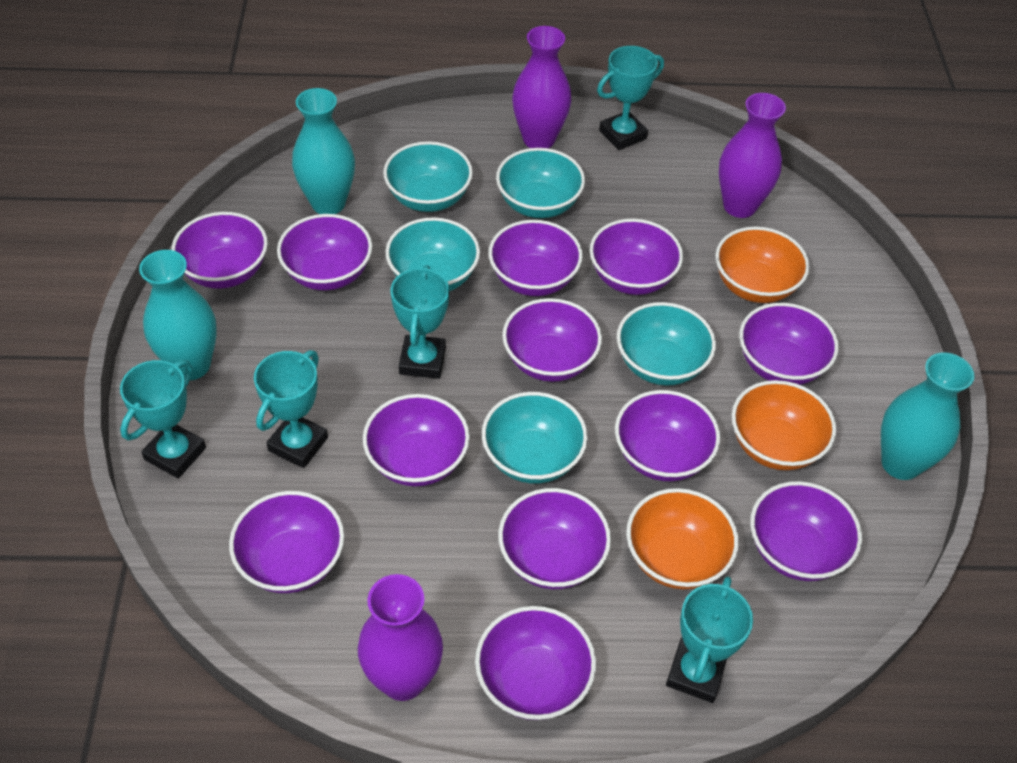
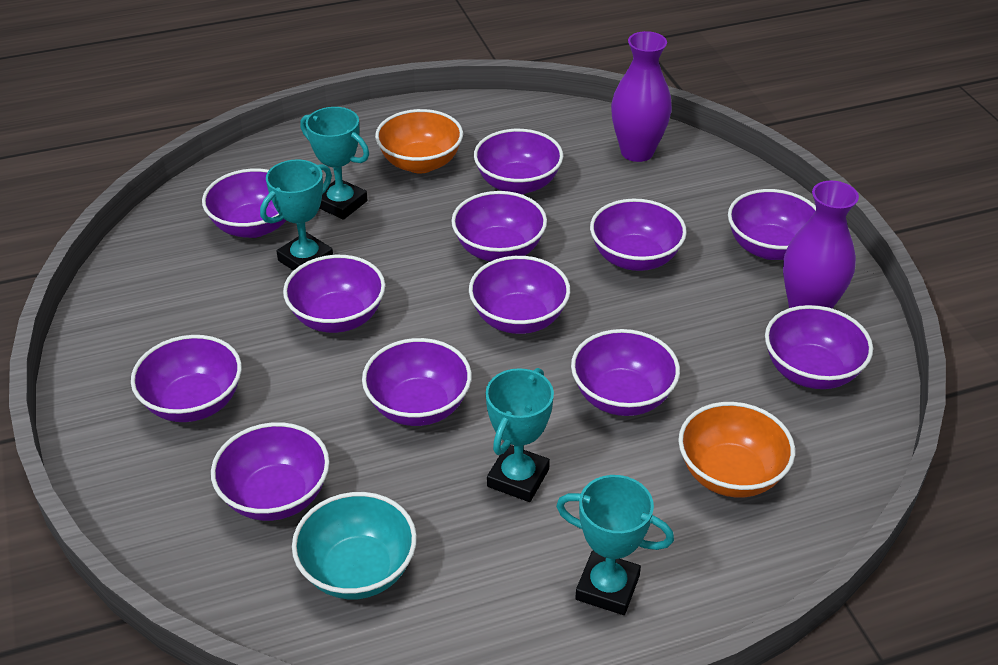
orange bowl: [626,488,739,589] [715,227,810,303] [732,380,836,470] = 3 -> [375,109,463,173] [678,402,795,498] = 2
purple vase: [358,574,443,701] [512,26,571,148] [719,93,786,218] = 3 -> [611,31,672,162] [783,181,859,308] = 2
turquoise bowl: [383,141,473,212] [385,217,480,291] [482,392,588,484] [496,148,585,218] [617,302,716,386] = 5 -> [292,492,417,599] = 1
turquoise trophy: [120,360,206,478] [254,350,328,468] [390,265,449,379] [597,46,664,150] [666,577,753,703] = 5 -> [260,159,333,271] [300,107,369,220] [486,368,554,502] [556,475,674,615] = 4
turquoise vase: [139,250,217,380] [292,88,355,214] [881,352,975,480] = 3 -> none = 0

